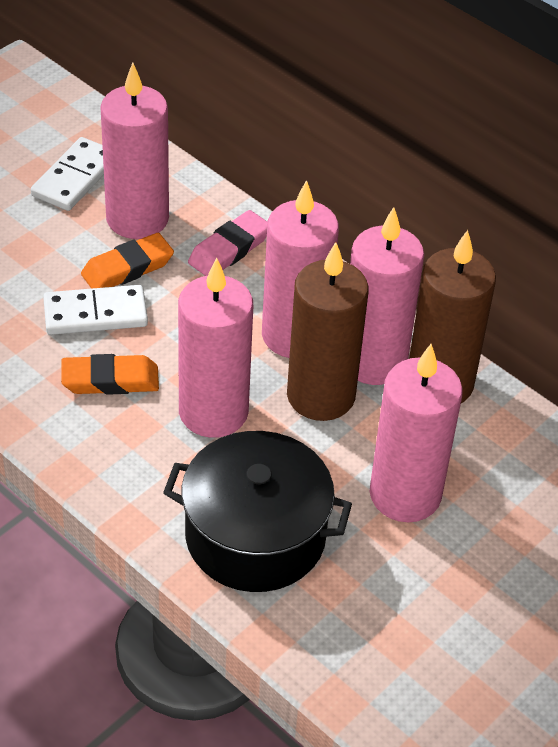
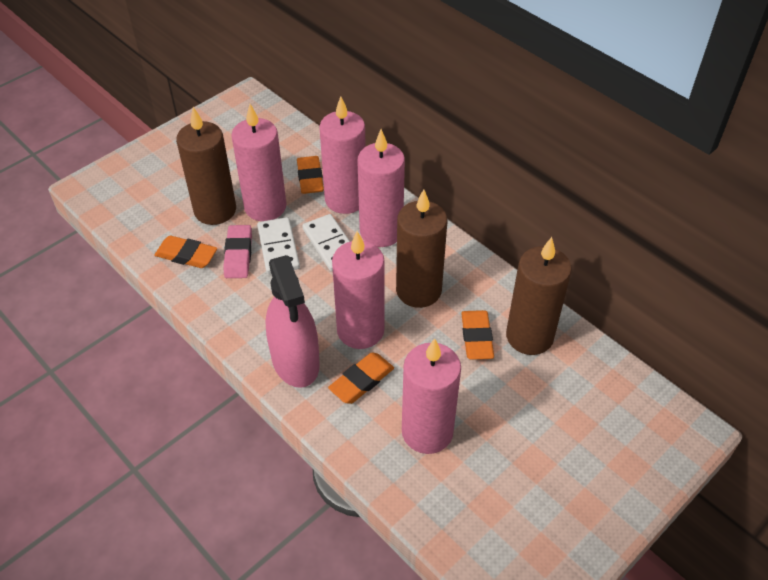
black pot: [163,431,352,592] = 1 -> none = 0
brown candle: [287,242,369,421] [409,230,496,403] = 2 -> [176,107,236,225] [396,189,447,308] [506,237,572,355] = 3
orange eraser: [61,354,159,395] [81,233,174,289] = 2 -> [154,236,217,268] [297,156,324,194] [328,353,394,404] [461,310,494,360] = 4
pink spray bottle: none = 0 -> [265,255,320,388] = 1

